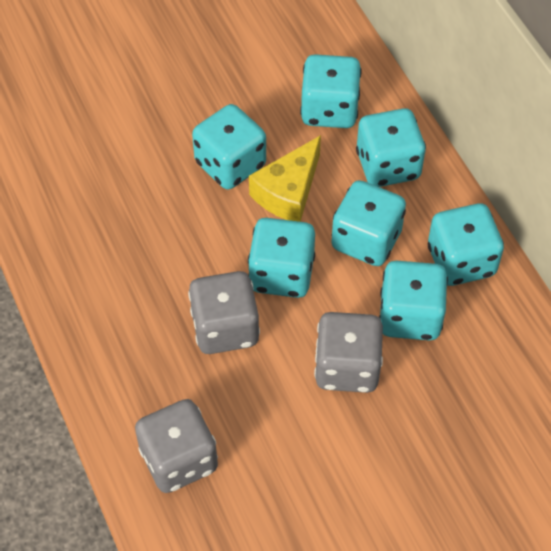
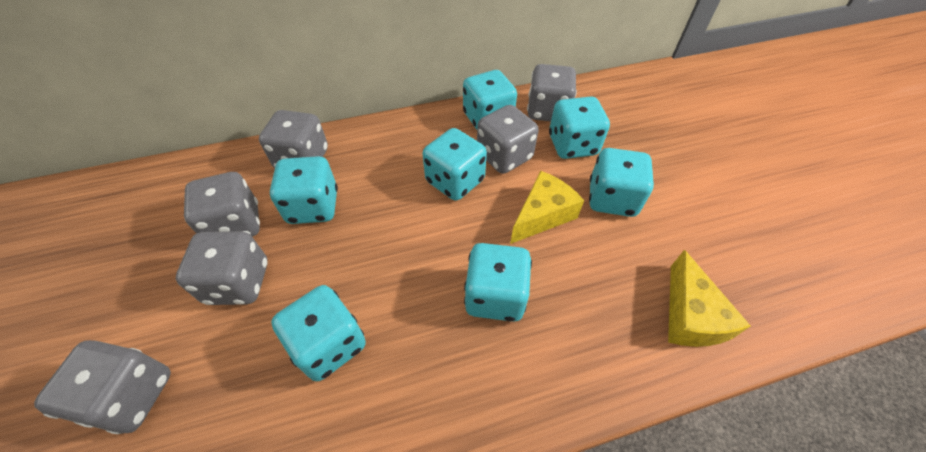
grey dice: [135,399,218,493] [188,271,260,354] [314,312,383,393] = 3 -> [34,340,171,434] [176,231,268,305] [184,172,260,237] [259,110,328,168] [477,105,539,174] [527,64,577,121] = 6
yellow cheese: [249,135,321,222] = 1 -> [510,171,584,244] [668,250,751,347] = 2

